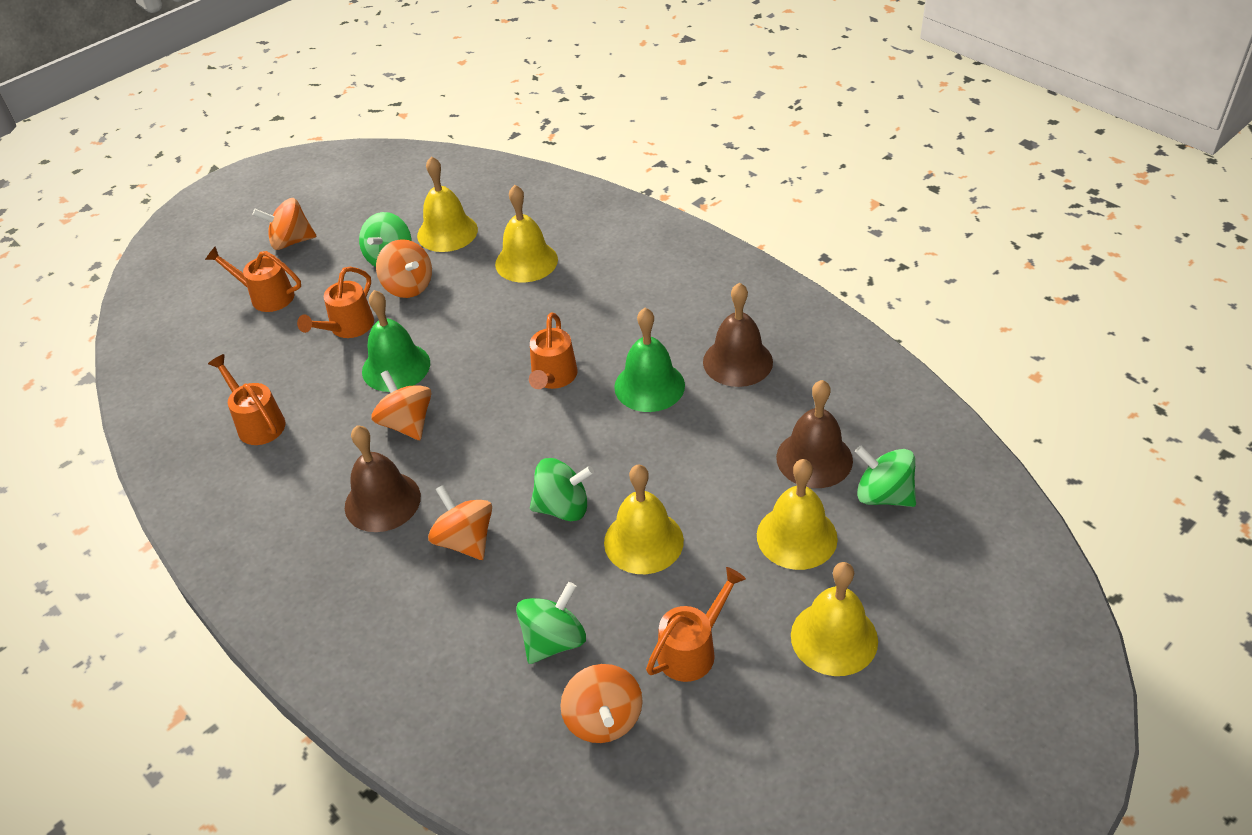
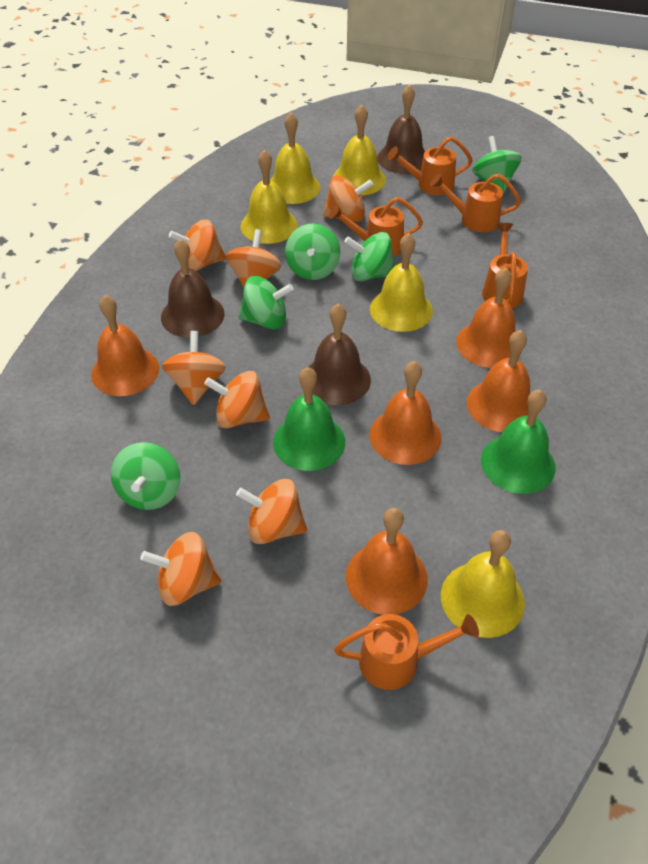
green spinning top: [359,212,411,267] [516,582,586,664] [530,458,594,521] [855,445,916,507] = 4 -> [111,442,181,510] [238,276,293,329] [285,223,340,280] [344,232,395,281] [472,136,522,194] = 5
orange bell: none = 0 -> [91,295,159,396] [346,508,428,615] [369,361,441,465] [456,268,521,368] [467,330,530,432] = 5
orange spinning top: [252,198,317,250] [371,370,431,440] [376,239,432,298] [428,485,492,560] [560,664,643,743] = 5 -> [140,532,221,606] [162,331,226,405] [169,220,226,271] [204,371,270,428] [226,229,281,288] [236,479,307,544] [323,175,373,222] = 7

